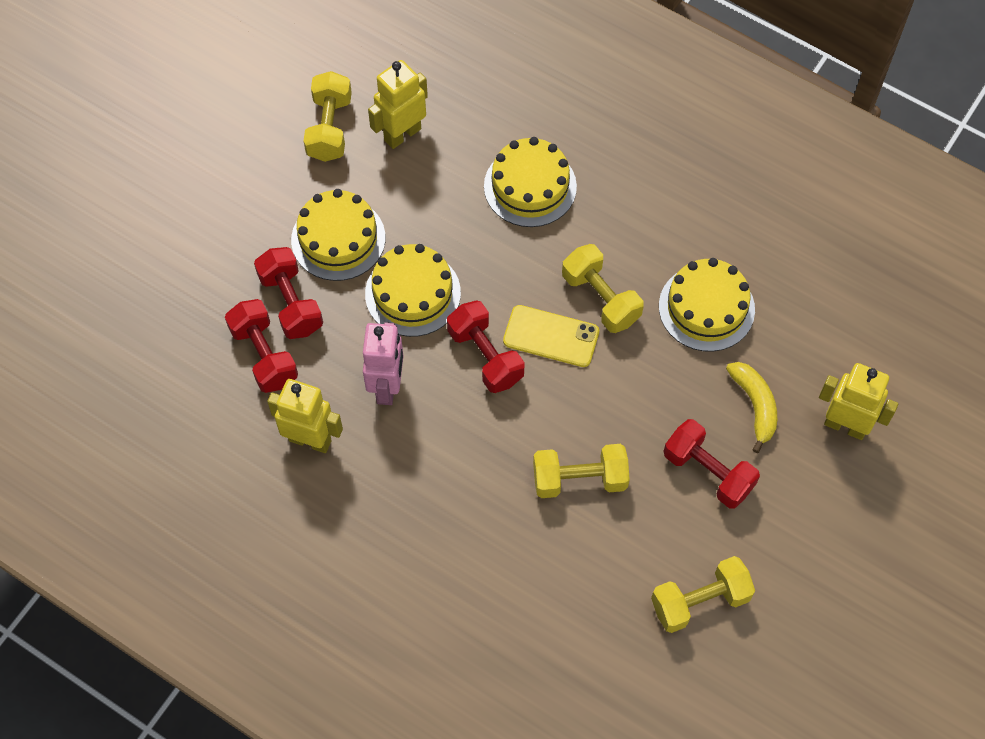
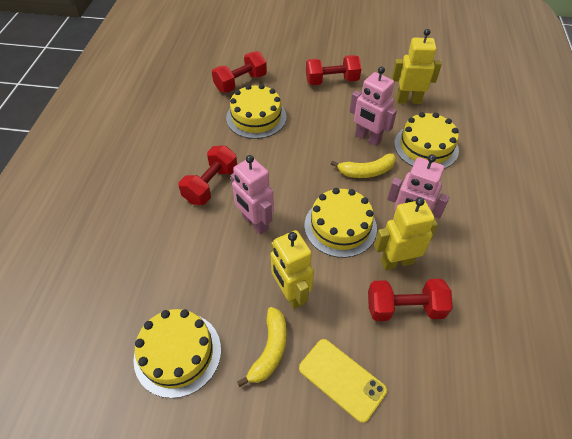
pink robot: [363,322,403,405] = 1 -> [231,155,274,235] [350,66,397,146] [387,154,449,219] = 3
yellow banana: [726,362,777,453] = 1 -> [237,307,287,387] [331,153,396,178] = 2
yellow dumbbell: [304,71,352,162] [533,444,630,498] [562,244,644,333] [651,556,755,633] = 4 -> none = 0

